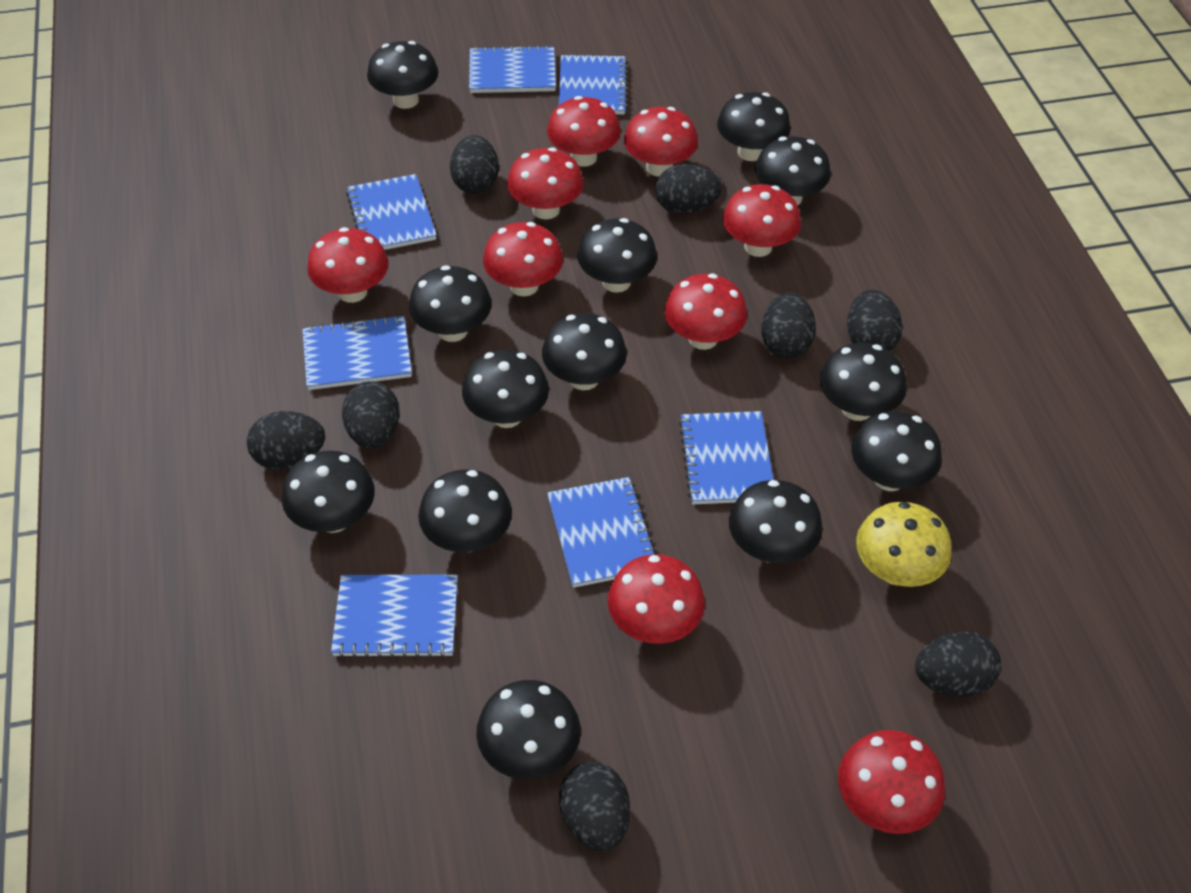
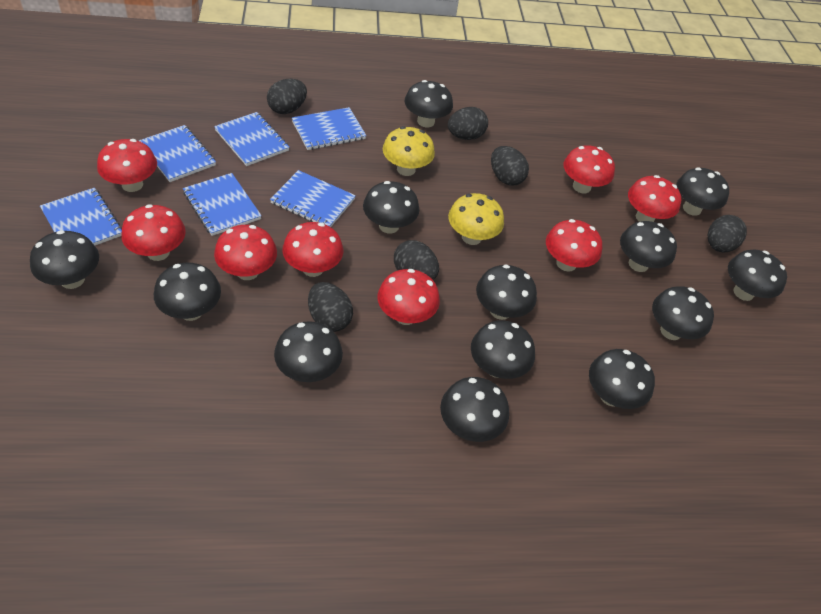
black egg: [247,411,325,470] [342,381,400,448] [450,135,499,194] [559,762,630,852] [655,164,722,214] [761,292,816,359] [847,290,903,351] [915,631,1001,697] = 8 -> [267,79,307,114] [308,282,353,332] [394,240,439,280] [448,107,488,140] [491,146,529,186] [708,215,747,253] = 6
blue notebook: [302,315,412,390] [331,575,458,658] [346,174,437,250] [469,45,556,93] [547,477,656,588] [559,55,628,115] [679,411,773,504] = 7 -> [40,188,122,245] [139,125,216,182] [183,173,262,236] [214,112,289,166] [270,170,356,227] [292,107,366,150] = 6
red mushroom: [307,227,389,303] [483,222,563,296] [507,147,584,219] [547,96,621,167] [608,554,705,644] [624,107,698,177] [664,273,747,350] [723,184,801,257] [838,730,945,834] = 9 -> [97,139,157,192] [121,204,186,261] [214,225,277,280] [282,222,343,277] [378,269,440,325] [546,219,602,272] [563,145,615,193] [628,175,681,222] = 8
yellow mushroom: [856,502,952,587] = 1 -> [383,126,435,176] [448,193,504,245] = 2

